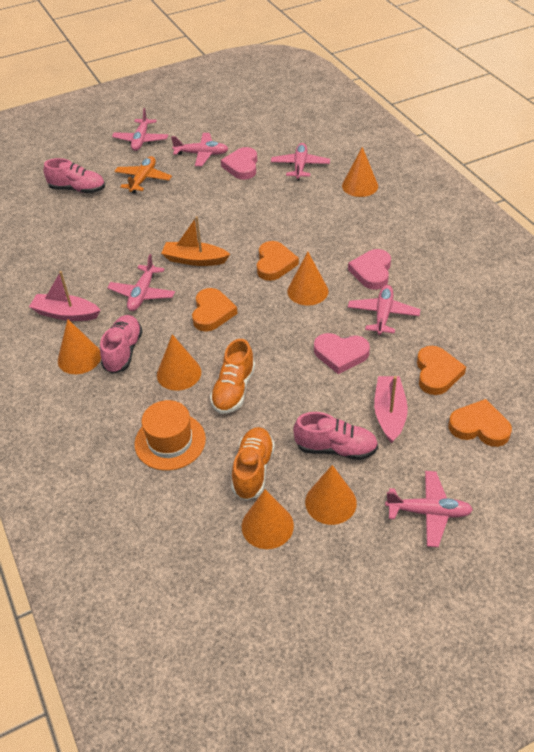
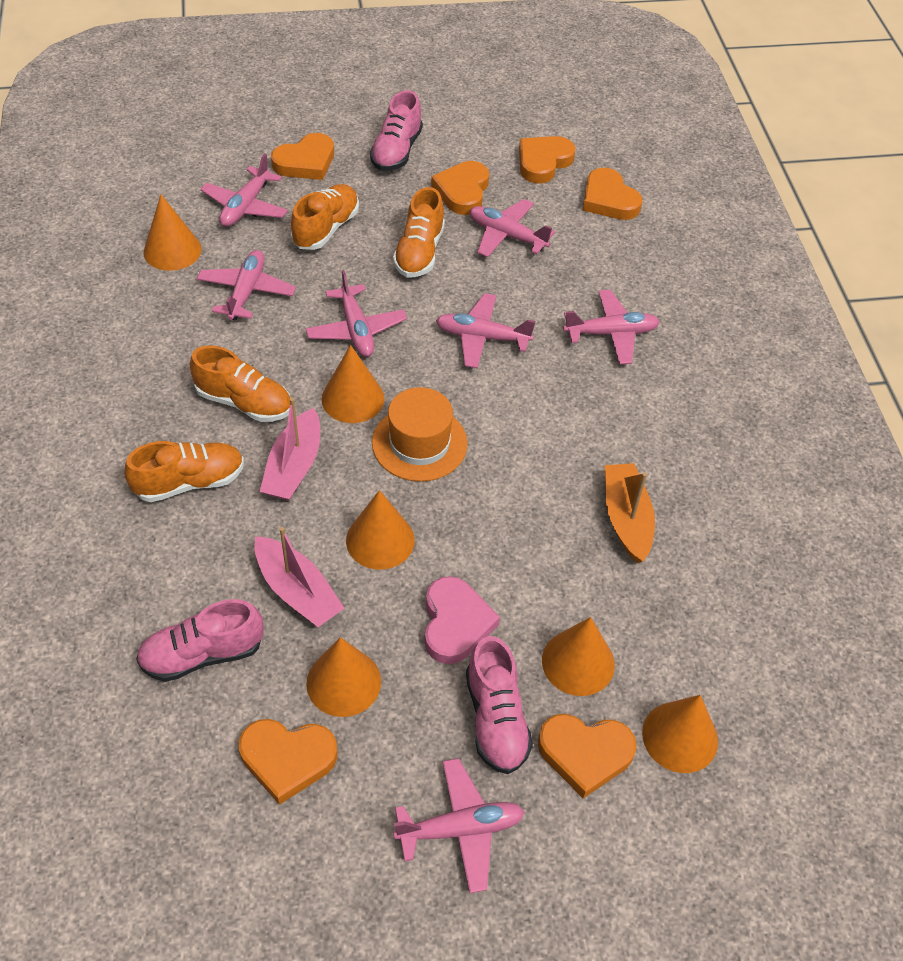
orange heart: [192,288,238,332] [257,241,299,281] [417,346,466,395] [449,399,512,447] = 4 -> [239,719,338,805] [271,133,334,180] [431,161,489,215] [519,136,576,184] [538,714,637,798] [583,168,642,220] = 6
orange plane: [114,156,172,194] = 1 -> none = 0
orange shoe: [210,339,255,414] [232,427,275,500] = 2 -> [125,441,244,502] [190,345,290,422] [291,184,359,250] [393,187,445,278] = 4
pink heart: [221,147,257,180] [314,333,370,374] [348,249,391,290] = 3 -> [425,576,500,664] = 1
pink plane: [107,254,175,311] [112,108,168,151] [171,133,228,166] [271,143,330,181] [348,285,421,335] [385,471,473,547] = 6 -> [197,250,296,321] [200,154,288,227] [306,270,407,357] [394,758,525,893] [436,293,535,369] [469,199,555,257] [563,290,660,365] = 7

